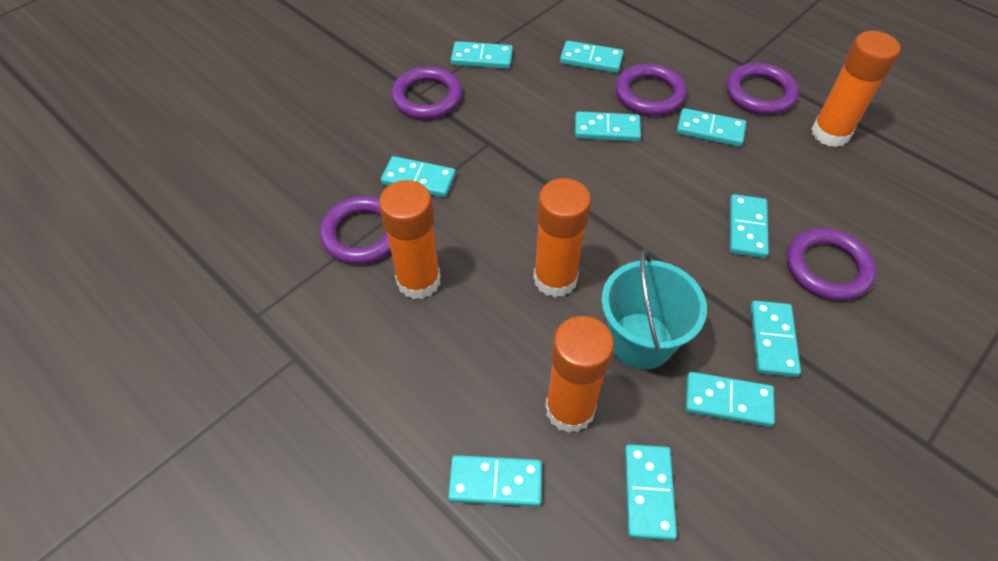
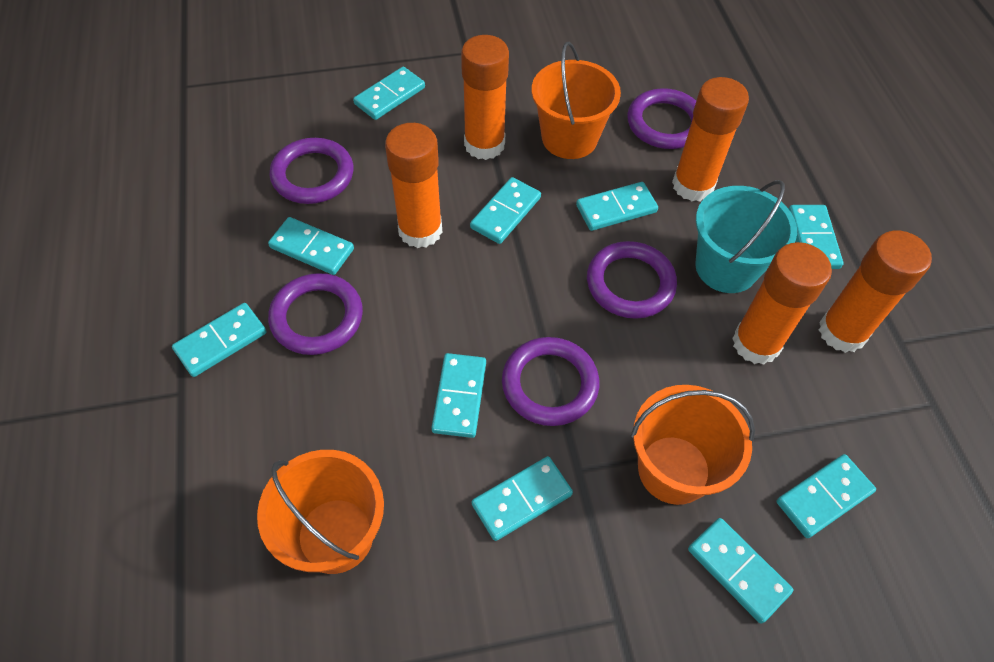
orange bucket: none = 0 -> [257,450,384,574] [532,42,621,159] [631,385,755,505] = 3
orange glue stick: [379,180,441,299] [533,178,591,297] [545,316,614,433] [811,31,900,147] = 4 -> [385,123,442,248] [461,35,509,160] [672,77,749,201] [732,242,832,365] [819,230,932,353] = 5

